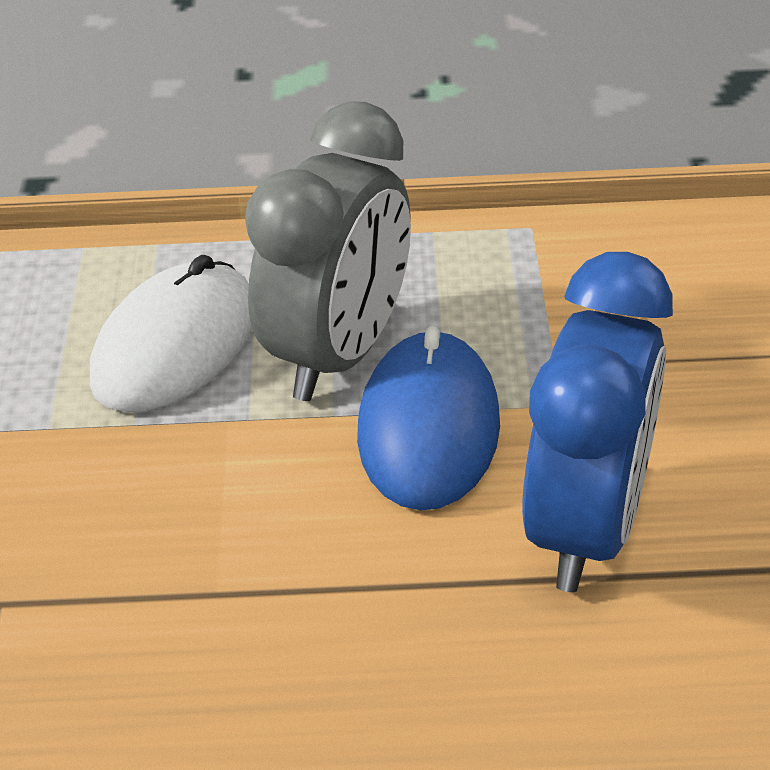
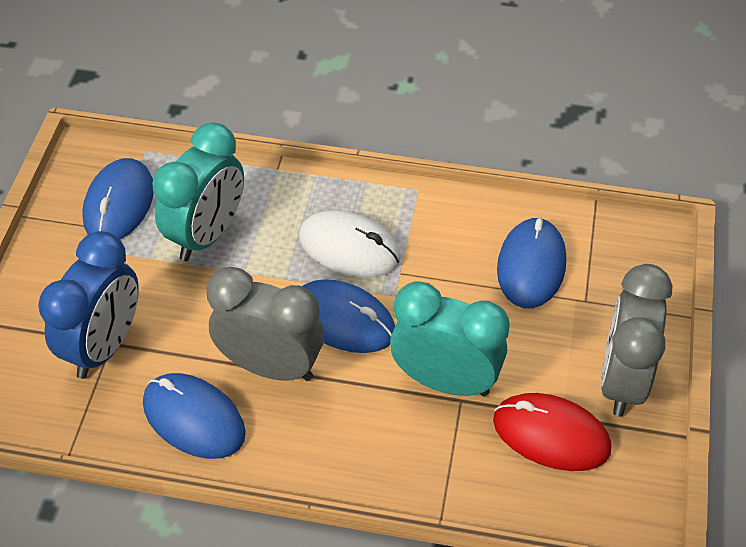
blue mouse: [357,326,500,510] = 1 -> [82,158,154,239] [143,373,246,459] [301,279,395,353] [497,217,566,308] = 4
grey clock: [245,101,411,401] = 1 -> [207,267,324,381] [600,264,672,417] = 2
red mouse: none = 0 -> [493,393,611,471] = 1
turquoise clock: none = 0 -> [152,122,244,261] [390,281,510,396] = 2

